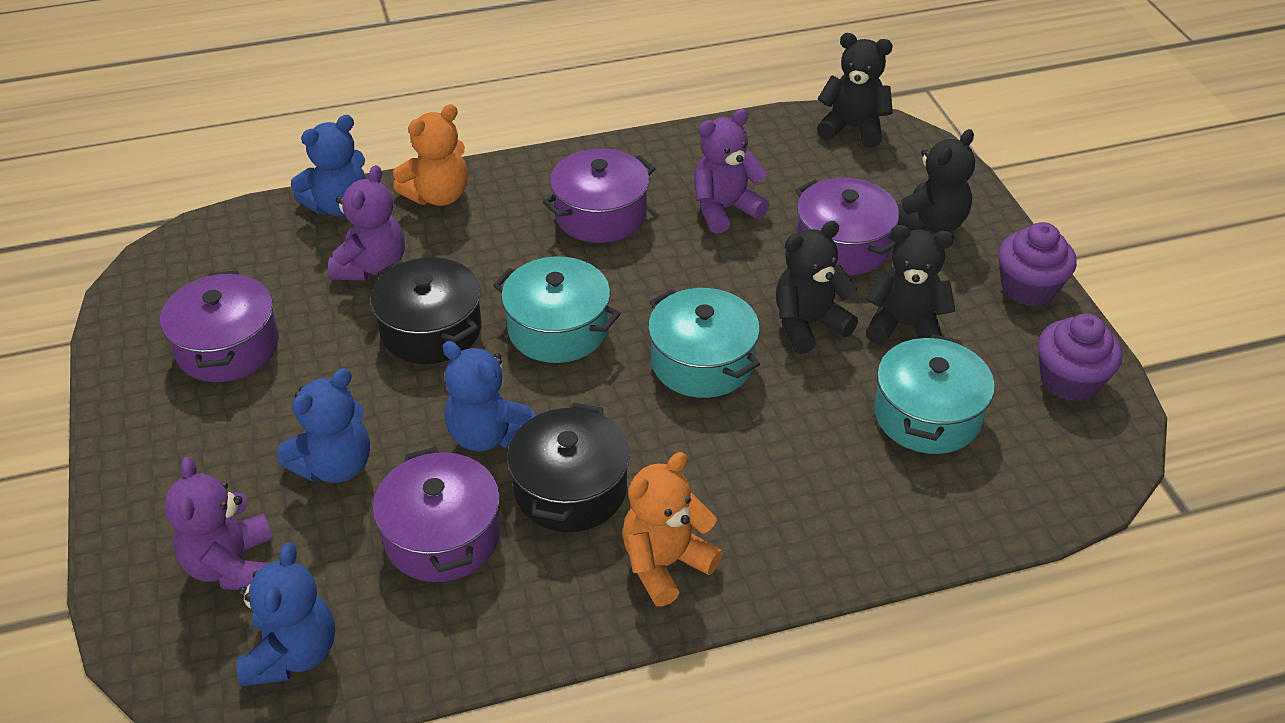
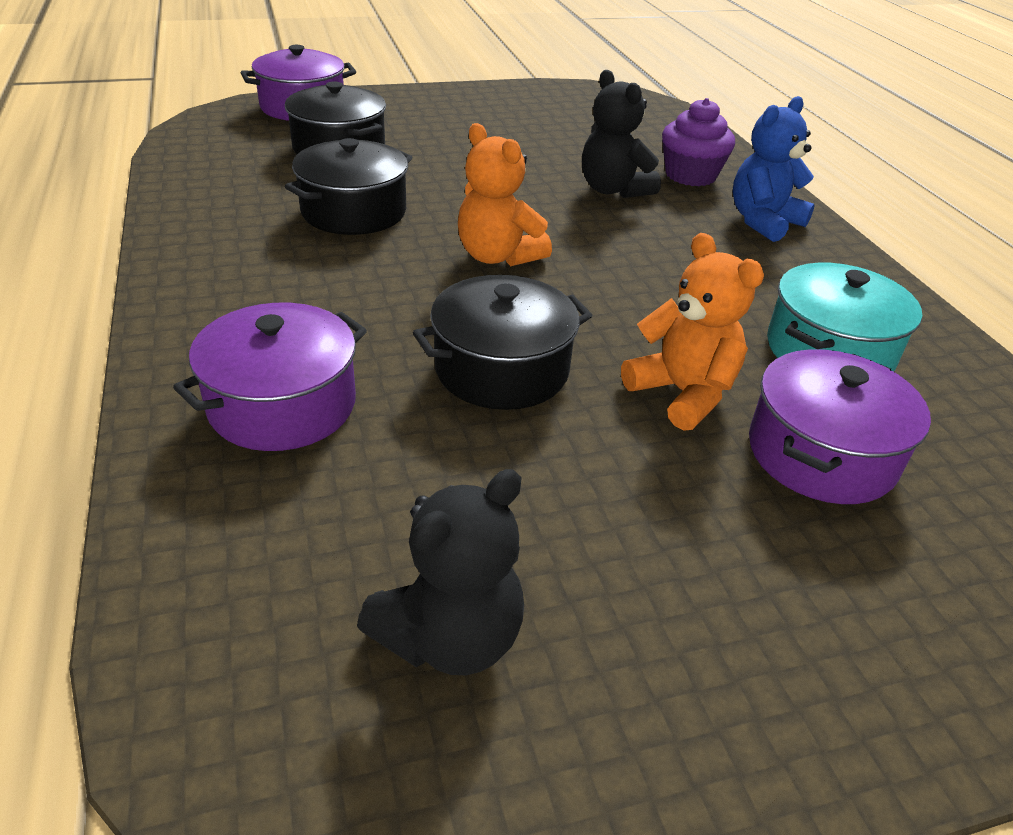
black pot: [371,257,481,364] [507,402,630,532] = 2 -> [285,81,386,154] [285,138,412,235] [413,275,593,410] = 3
black teddy bear: [776,221,858,354] [817,33,893,148] [865,225,955,345] [897,129,975,233] = 4 -> [357,469,524,675] [582,70,661,198] = 2
blue teddy bear: [237,542,335,687] [277,368,370,483] [291,115,366,216] [443,341,536,452] = 4 -> [733,96,815,242] = 1
purple cupcake: [998,222,1077,306] [1038,314,1122,402] = 2 -> [662,98,735,186] = 1
purple pot: [160,271,279,382] [373,447,500,582] [543,148,656,243] [795,178,900,275] = 4 -> [173,303,367,451] [241,45,356,121] [749,349,931,504] = 3
purple teddy bear: [164,457,273,590] [328,165,405,281] [694,109,770,234] = 3 -> none = 0
turquoise pot: [493,257,621,363] [648,288,760,398] [874,334,995,454] = 3 -> [767,263,922,372] = 1

